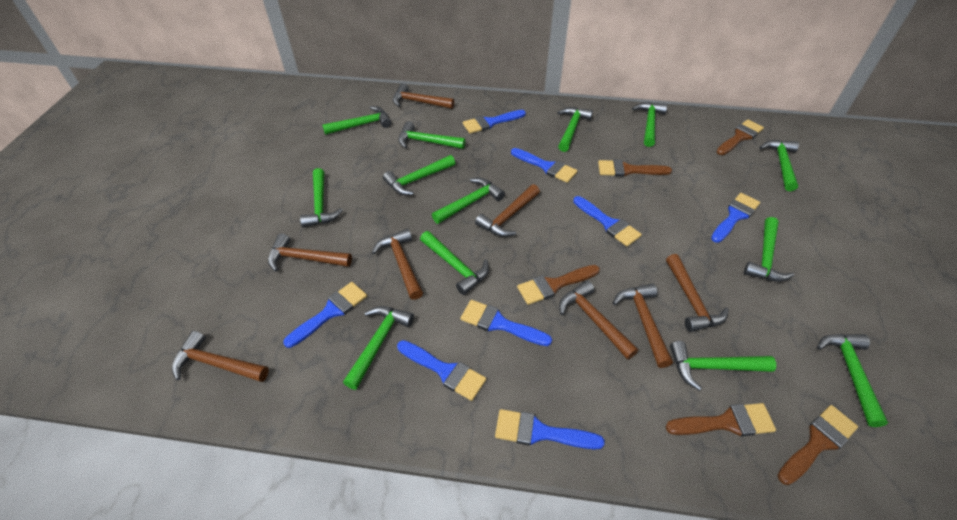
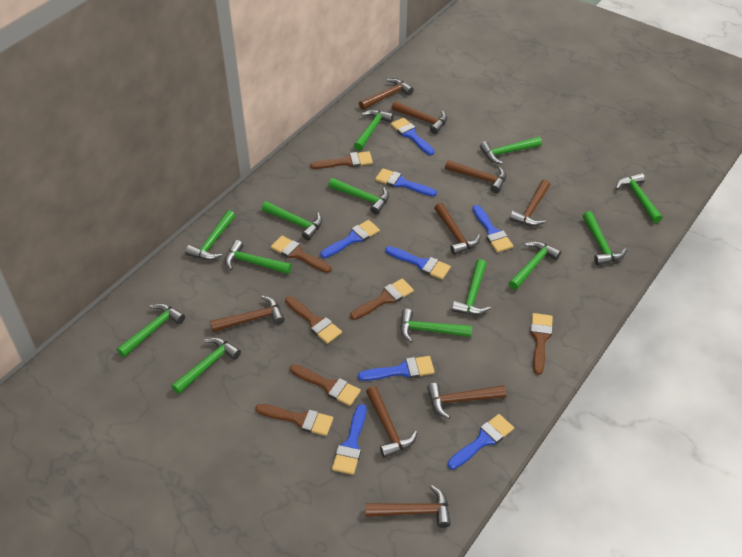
brown brush: [517,265,600,305] [598,160,672,177] [665,403,776,436] [716,119,764,155] [777,405,858,485] = 5 -> [255,404,333,436] [271,236,331,273] [285,296,342,344] [290,364,361,406] [310,151,373,169] [350,278,414,320] [530,313,553,375] = 7
brown hammer: [172,331,269,382] [268,233,352,272] [371,229,423,300] [393,83,454,109] [475,184,540,237] [559,280,638,360] [613,284,673,368] [666,254,729,332] = 8 -> [210,296,285,332] [359,78,414,110] [365,485,451,528] [366,386,418,458] [392,101,447,134] [427,383,507,419] [434,203,481,255] [445,160,506,193] [509,180,550,226] = 9

